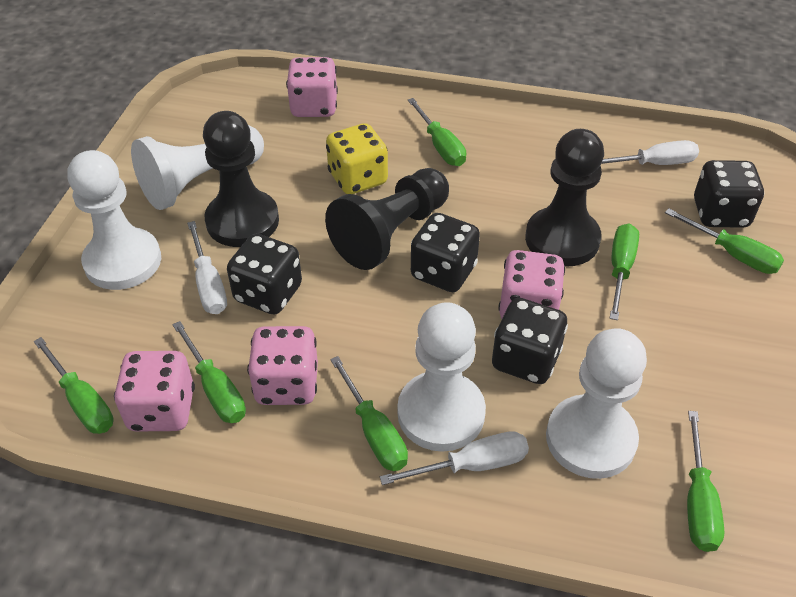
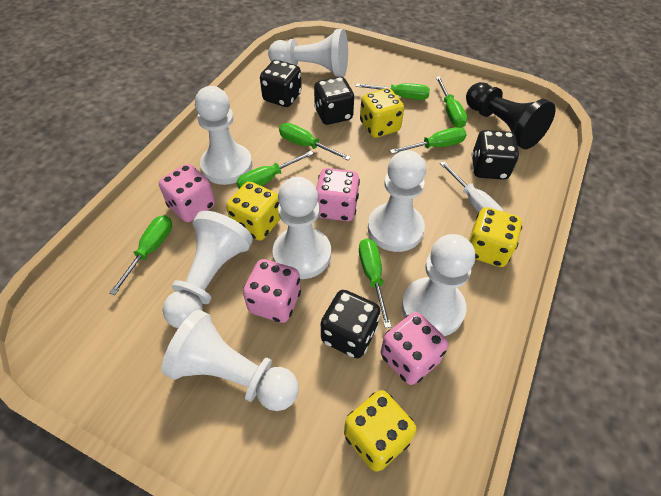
black pawn: [203,111,279,247] [325,168,449,270] [525,129,604,267] = 3 -> [466,82,556,149] = 1
white pawn: [68,150,161,290] [131,125,264,210] [397,302,486,452] [546,328,647,479] = 4 -> [162,310,299,411] [163,211,253,328] [195,86,252,185] [268,29,348,77] [273,177,331,279] [368,150,426,252] [402,234,475,336] = 7
white screwdriver: [187,221,227,314] [380,431,529,485] [601,140,699,165] = 3 -> [440,161,503,212] = 1
yellow dice: [326,123,388,194] = 1 -> [226,182,280,241] [344,390,417,472] [360,88,404,138] [469,207,522,267] = 4

